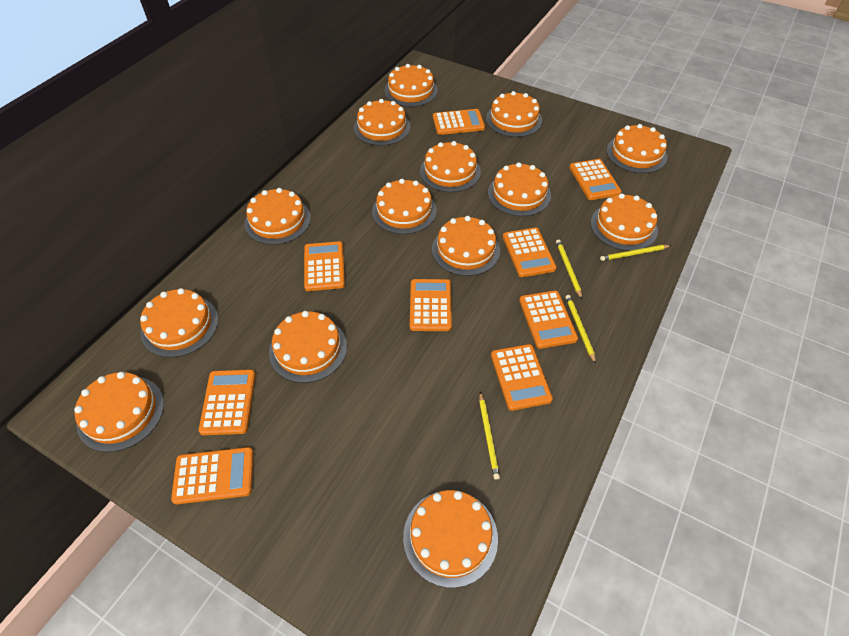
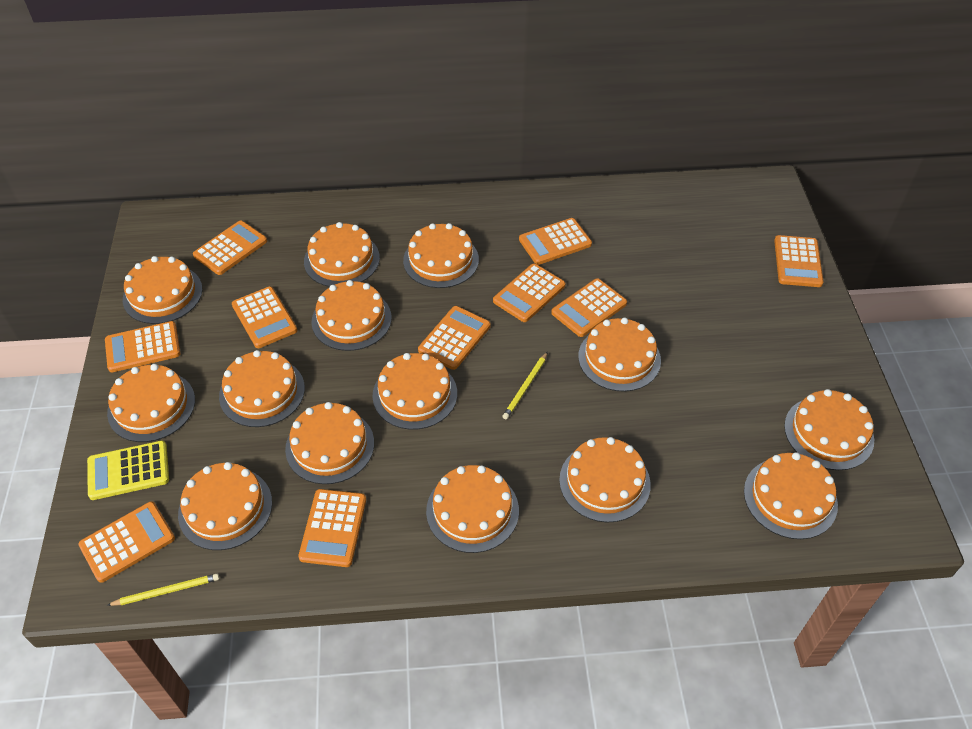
orange calculator: [171,447,254,504] [199,369,256,435] [304,241,345,291] [410,279,452,331] [433,109,485,135] [491,344,553,411] [503,228,556,277] [519,290,578,349] [570,159,621,200] = 9 -> [78,501,175,583] [105,321,180,372] [193,221,267,275] [232,287,297,348] [298,489,366,567] [418,306,491,370] [493,264,565,322] [519,218,592,265] [551,278,627,337] [774,235,824,287] = 10
yellow calculator: none = 0 -> [87,441,169,500] = 1
yellow pencil: [479,392,500,480] [556,240,582,299] [565,295,596,364] [600,245,672,261] = 4 -> [107,573,219,606] [502,352,548,419] = 2

